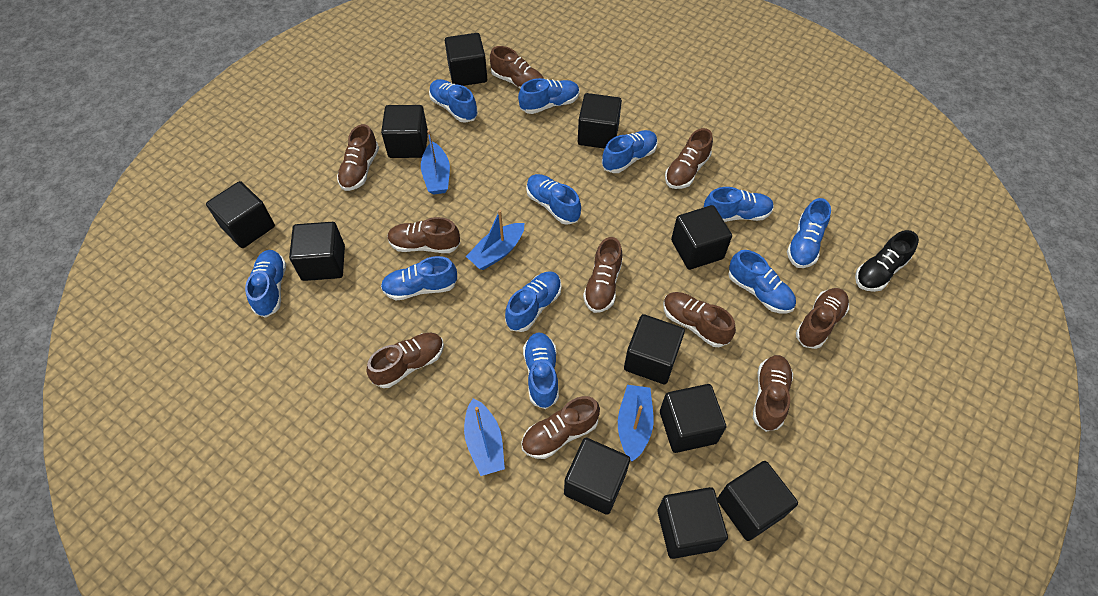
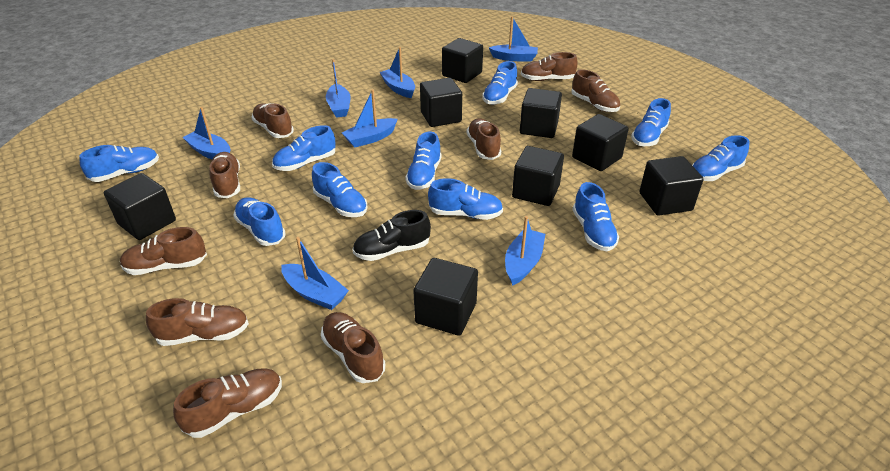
black cube: [206,181,275,248] [289,222,345,281] [381,105,428,158] [445,33,487,86] [564,438,630,515] [578,93,622,149] [624,314,685,384] [657,487,728,559] [660,384,726,453] [671,205,732,270] [717,461,798,541] = 11 -> [104,173,176,240] [413,258,478,336] [420,78,462,127] [442,38,483,83] [512,146,564,206] [520,88,562,138] [572,114,629,171] [639,156,703,215] = 8
blue boat: [421,130,450,195] [464,398,505,476] [466,210,524,270] [618,385,654,461] = 4 -> [182,107,230,160] [281,237,349,310] [326,59,351,118] [342,89,398,148] [380,47,415,98] [489,16,538,61] [505,216,545,286] = 7
blue shoe: [245,250,286,318] [381,256,458,301] [429,79,478,123] [505,271,562,332] [518,78,580,114] [523,332,559,409] [526,174,581,225] [602,130,658,173] [703,187,774,222] [728,250,796,313] [787,198,831,268] = 11 -> [80,145,159,182] [234,197,286,246] [272,125,336,171] [312,162,368,217] [405,132,441,190] [428,178,503,220] [482,61,518,105] [572,182,619,251] [631,98,671,146] [692,135,749,181] = 10
brown shoe: [337,124,379,191] [366,333,444,388] [387,217,460,253] [490,46,544,89] [521,396,600,459] [583,237,623,313] [663,292,736,347] [665,128,713,189] [753,355,793,432] [796,288,849,349] = 10 -> [120,227,207,275] [146,298,249,346] [173,368,282,438] [209,152,240,198] [252,103,294,138] [321,312,385,383] [467,118,501,160] [521,52,578,81] [571,69,620,112] = 9

